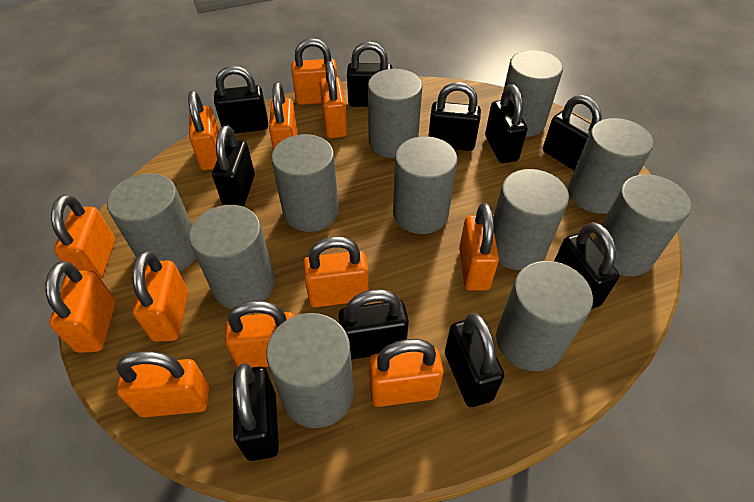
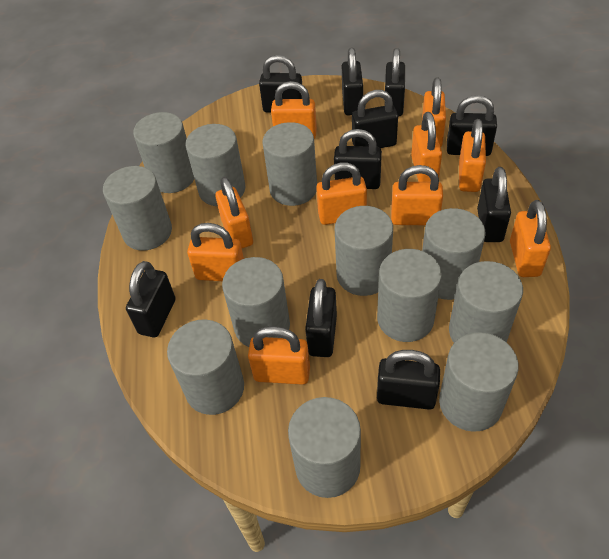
grey cylinder: [107,173,196,271] [189,205,275,309] [266,313,354,428] [271,134,339,232] [368,69,423,158] [393,136,458,234] [493,169,569,270] [496,261,593,371] [503,50,563,137] [568,118,654,214] [593,174,691,276] = 11 -> [103,166,172,250] [133,112,194,193] [167,319,244,415] [185,124,245,206] [222,257,290,347] [262,122,317,206] [288,397,361,498] [335,206,393,296] [377,249,442,342] [422,208,486,300] [439,332,519,432] [449,261,523,343] = 12
orange padlock: [45,261,116,353] [51,194,115,279] [116,351,209,418] [132,251,188,342] [188,91,219,170] [225,301,295,368] [269,82,298,150] [291,38,337,105] [303,236,369,307] [320,61,347,138] [368,339,444,407] [459,203,499,291] = 12 -> [187,223,244,281] [215,177,253,248] [248,326,310,385] [271,81,317,139] [316,162,367,225] [391,165,443,225] [411,112,442,182] [422,78,446,147] [459,119,486,192] [510,200,551,277] = 10

